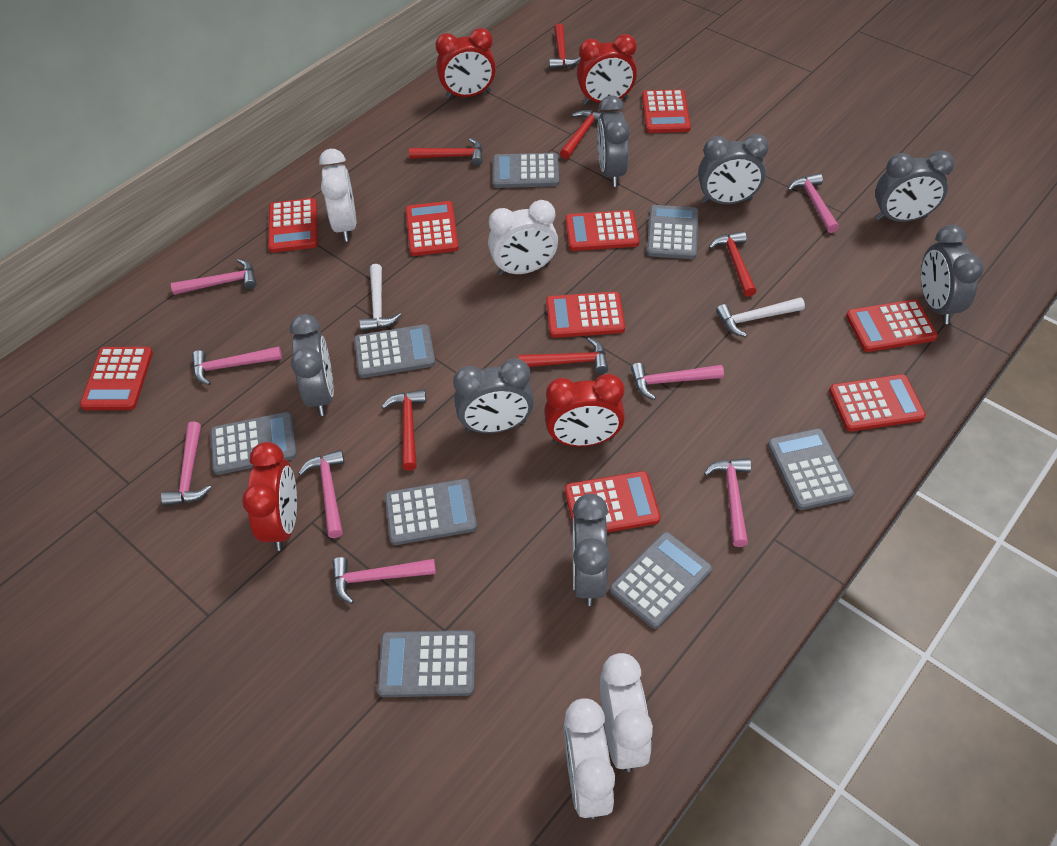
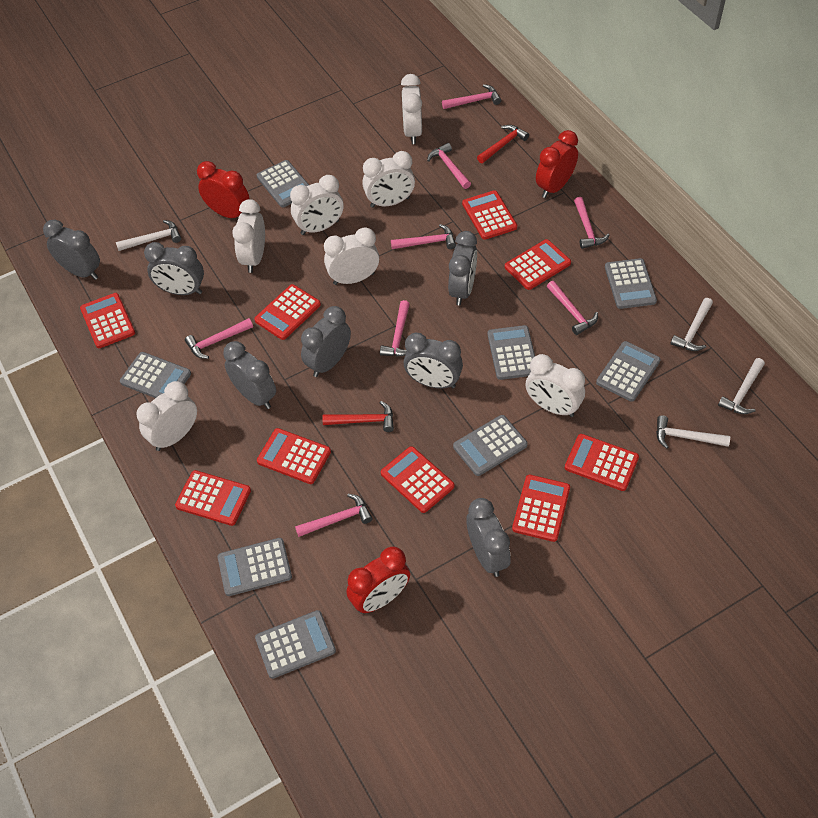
red clock: [242,442,297,551] [436,28,496,99] [544,374,625,447] [577,34,637,105] = 4 -> [197,161,249,218] [346,547,410,614] [536,130,578,198] = 3
red hammer: [382,389,426,471] [409,138,483,166] [518,338,608,374] [549,23,581,69] [560,110,601,159] [709,231,757,297] = 6 -> [322,401,394,432] [477,125,529,163] = 2
white clock: [319,149,356,242] [488,200,558,276] [564,698,615,819] [600,653,653,772] = 4 -> [136,381,197,451] [232,199,265,273] [290,175,343,235] [324,227,379,285] [362,151,415,208] [401,74,422,144] [526,354,585,417] = 7
white hammer: [359,264,401,331] [716,297,805,337] = 2 -> [116,220,181,251] [656,415,730,449] [670,298,713,351] [718,358,765,414] = 4

